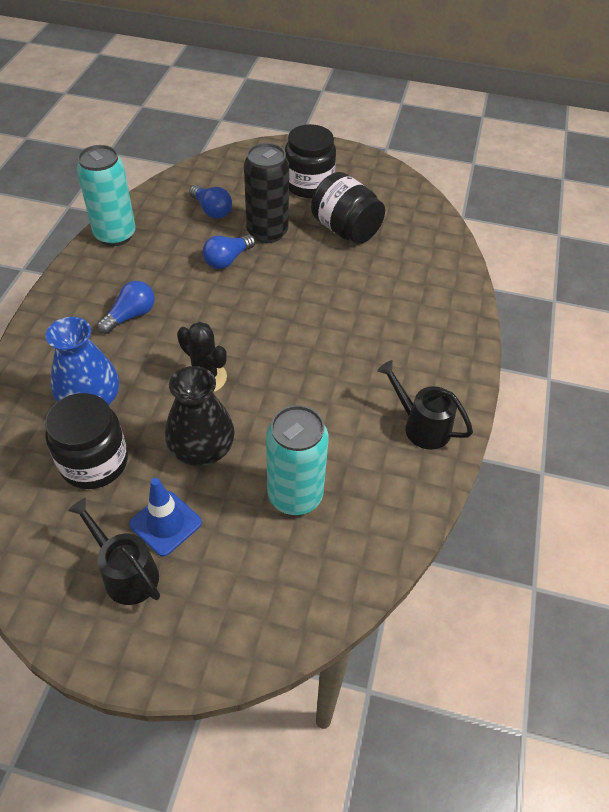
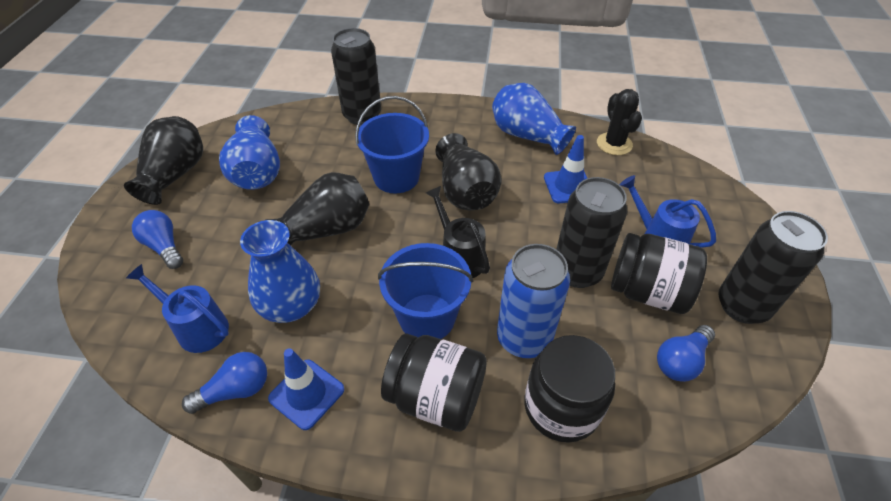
black can: [244,143,289,243] = 1 -> [331,28,381,125] [556,177,627,288] [719,211,828,324] = 3
black vase: [165,366,235,466] = 1 -> [124,116,203,205] [265,172,369,246] [435,133,502,210] = 3
black watering can: [67,498,160,605] [377,360,473,450] = 2 -> [426,186,490,278] = 1
blue bucket: none = 0 -> [355,96,429,193] [378,243,473,339] = 2
blue can: none = 0 -> [497,244,570,358] = 1
blue traffic cone: [129,478,202,557] = 1 -> [268,348,344,430] [544,135,587,203] = 2
blue vase: [46,317,119,405] = 1 -> [219,115,280,190] [240,220,320,323] [492,83,576,155] = 3
blue watering can: none = 0 -> [126,264,229,353] [620,175,716,247] = 2
turquoise can: [77,145,136,246] [266,405,329,515] = 2 -> none = 0

